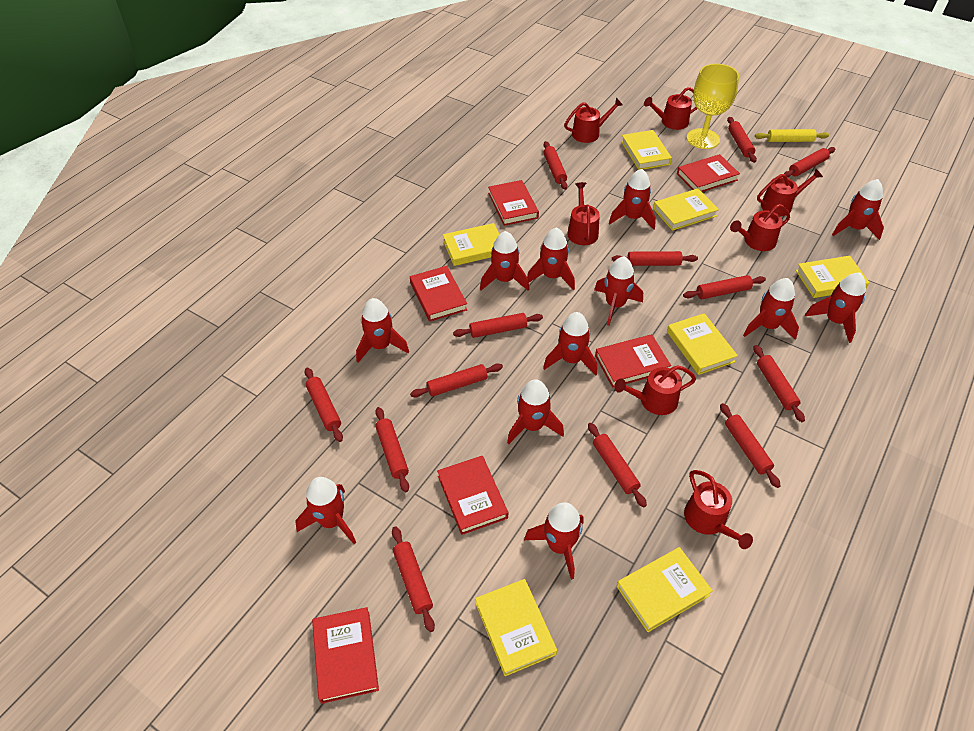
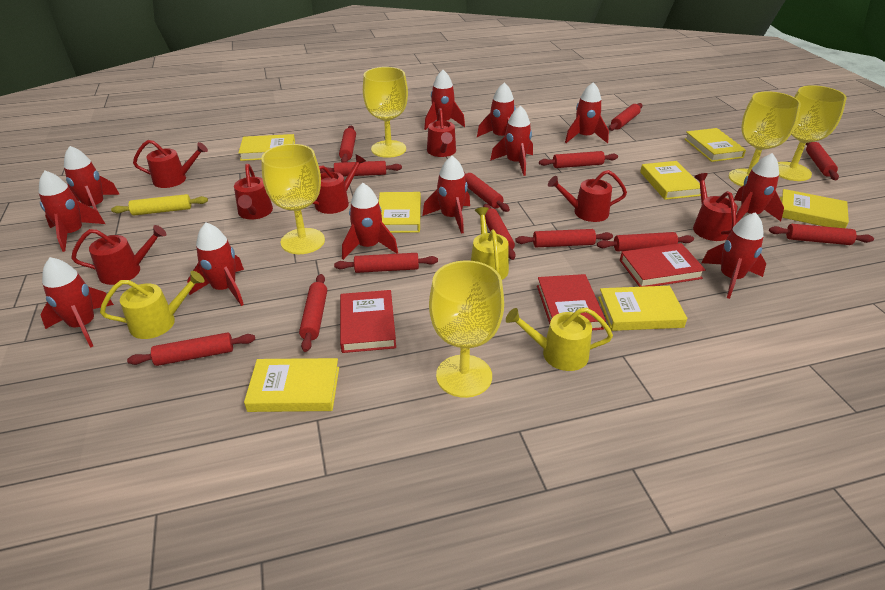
red book: [312,607,379,704] [410,266,467,322] [437,456,508,535] [488,180,539,226] [595,334,671,388] [677,154,740,192] = 6 -> [340,290,396,353] [537,274,606,330] [620,243,706,287] = 3
yellow goblet: [687,64,739,149] = 1 -> [261,144,325,254] [363,67,408,158] [429,260,504,398] [729,91,801,186] [778,85,847,181] = 5
yellow watering can: none = 0 -> [100,271,205,339] [471,207,509,280] [506,307,613,371] = 3

